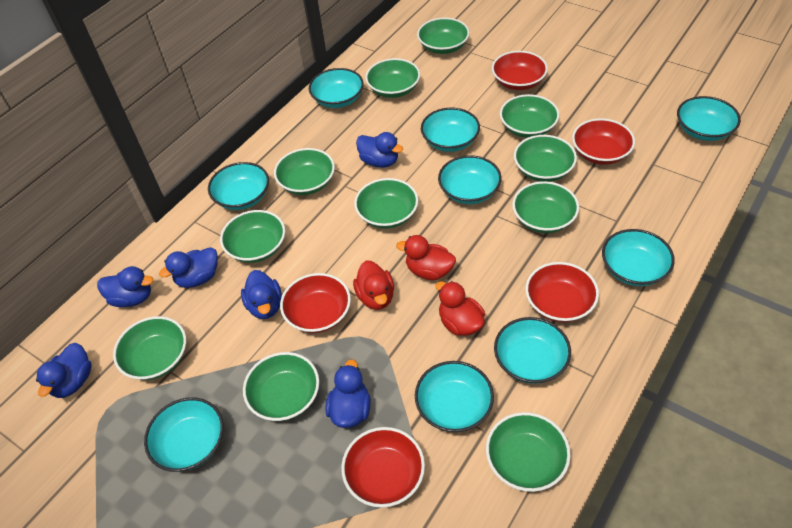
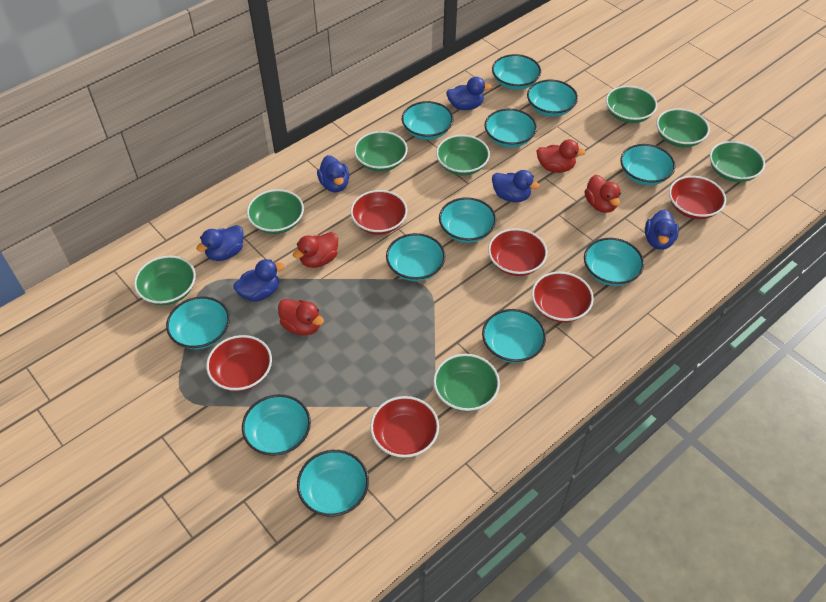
green bowl: [113,316,186,380] [220,210,285,263] [243,352,319,421] [274,148,335,195] [354,178,418,229] [365,58,420,98] [417,18,470,54] [486,412,571,492] [500,94,559,138] [512,181,579,233] [514,135,577,182] = 11 -> [134,256,196,305] [247,189,304,234] [354,131,408,172] [433,354,500,412] [436,135,490,176] [606,86,657,123] [656,108,710,148] [710,141,765,182] = 8
red bowl: [280,273,351,333] [341,427,425,508] [492,51,548,90] [525,262,599,322] [572,118,635,165] = 5 -> [206,335,272,391] [350,190,407,235] [370,396,439,458] [488,228,547,276] [532,272,594,323] [669,176,726,219] = 6
red duck: [353,260,394,310] [396,235,456,280] [436,281,485,336] = 3 -> [278,299,324,335] [293,232,338,268] [536,139,586,173] [585,175,621,213] = 4
turquoise bowl: [144,397,224,472] [208,162,269,210] [309,68,364,108] [415,361,494,432] [421,108,480,152] [438,155,502,204] [494,317,571,384] [602,229,675,286] [677,96,741,141] = 9 -> [166,296,230,349] [242,394,311,456] [297,450,369,517] [386,233,445,281] [402,101,453,140] [439,197,496,243] [482,309,546,363] [484,109,537,148] [492,54,541,90] [527,80,578,117] [584,238,644,286] [620,144,676,185] = 12

